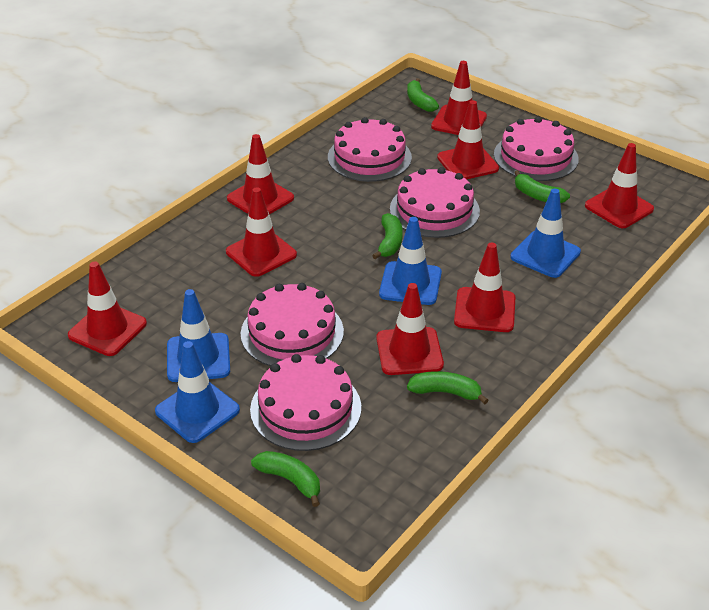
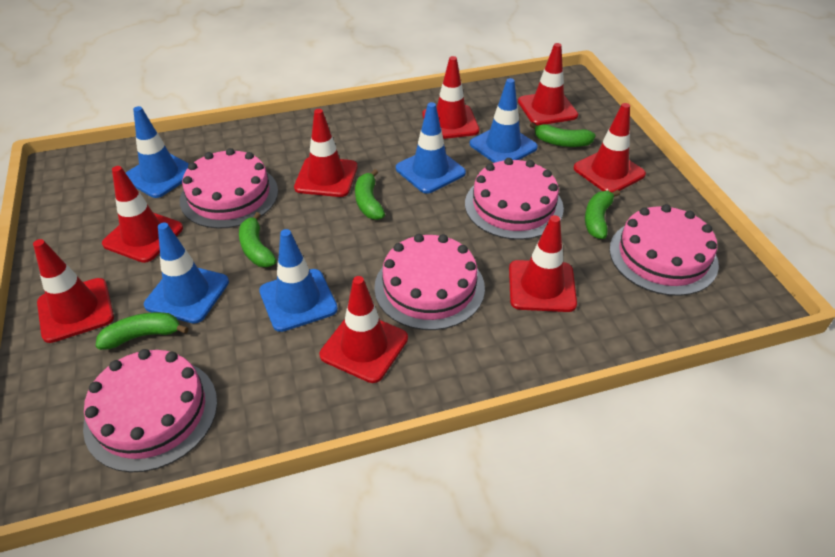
blue traffic cone: [155,341,240,443] [167,289,230,382] [379,217,442,305] [510,189,581,278] = 4 -> [126,106,189,198] [144,223,229,324] [259,229,338,332] [396,102,466,194] [470,78,538,163] = 5

